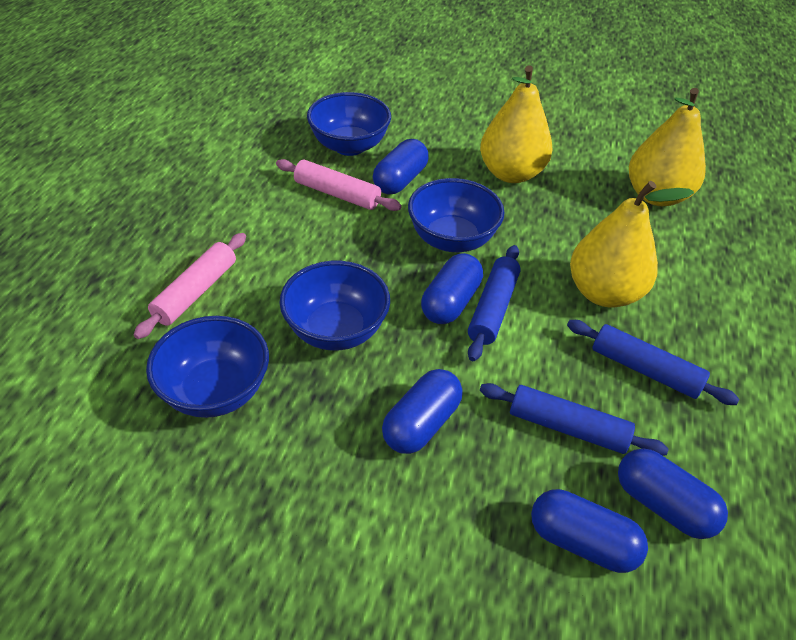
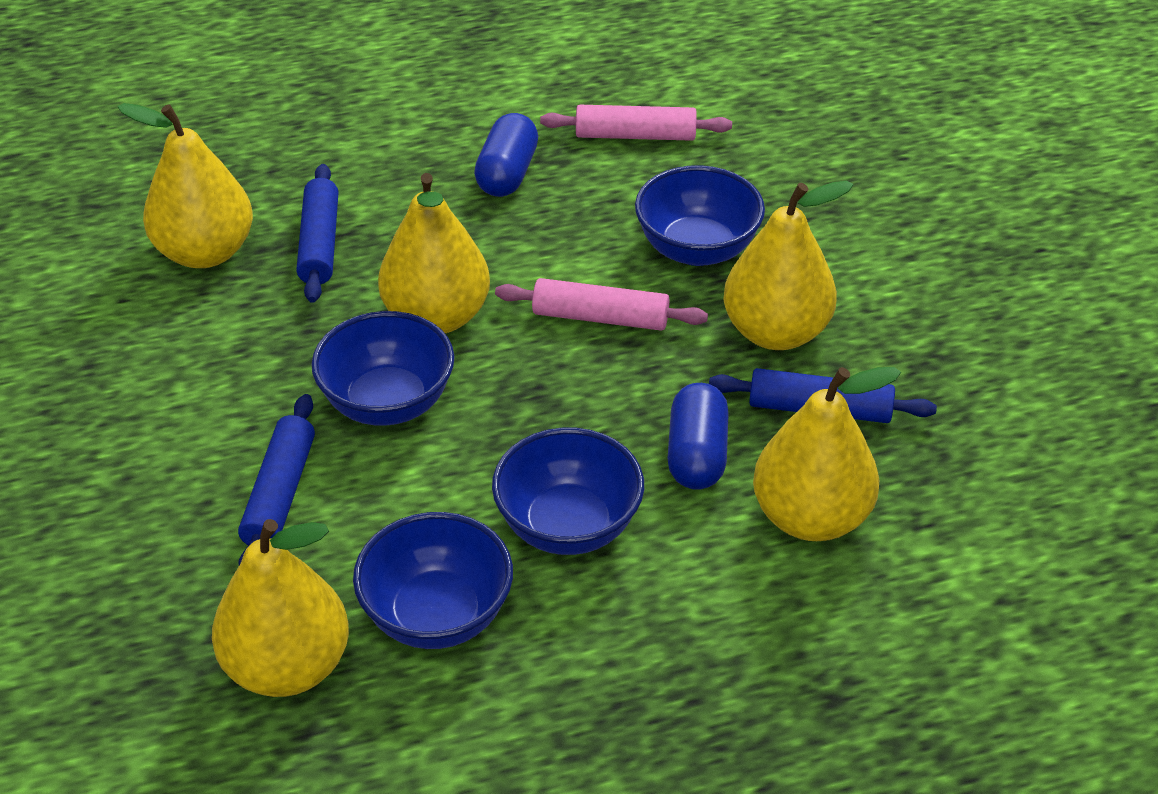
blue capsule: [373,139,429,194] [382,369,463,454] [421,253,483,324] [531,489,648,573] [618,448,728,539] = 5 -> [474,113,538,197] [668,383,729,490] = 2
yellow pear: [480,65,552,183] [570,181,694,308] [629,88,706,206] = 3 -> [118,103,253,268] [212,519,349,697] [378,173,490,333] [723,181,853,350] [753,367,901,541] = 5

